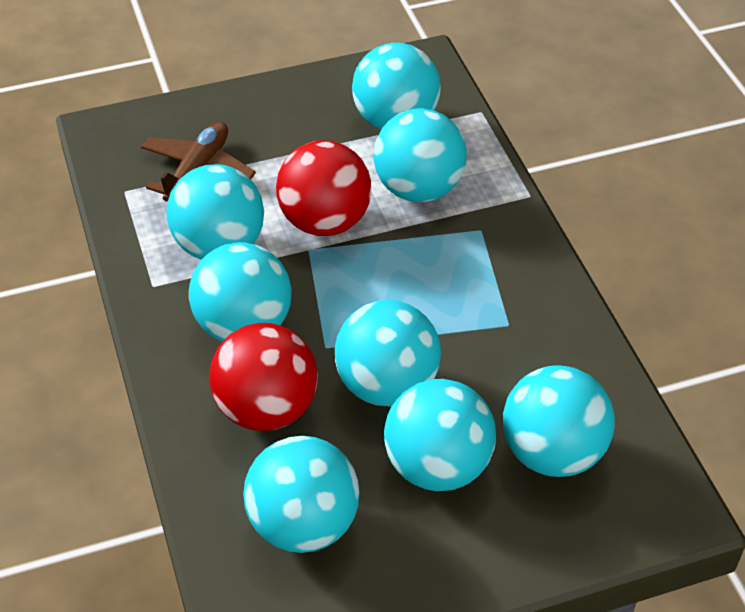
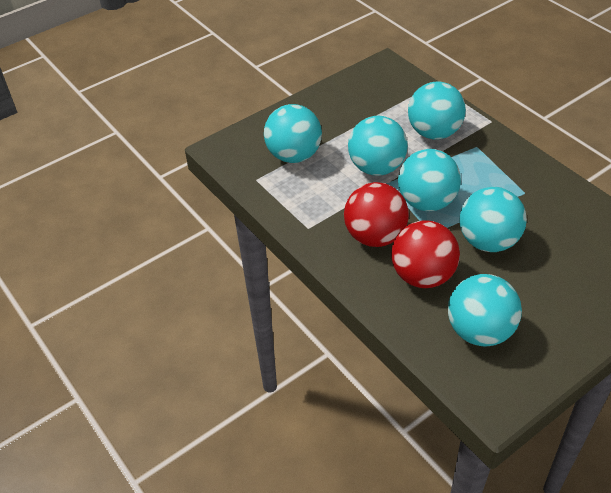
brown plane: [141,122,256,202] = 1 -> none = 0
turquoise ball: [167,164,264,260] [189,242,292,342] [243,436,359,553] [335,300,441,406] [352,43,441,129] [374,108,467,202] [384,379,496,491] [503,366,615,477] = 8 -> [264,104,322,163] [348,116,408,176] [398,149,461,211] [408,82,466,140] [448,274,522,347] [459,187,527,252] = 6

